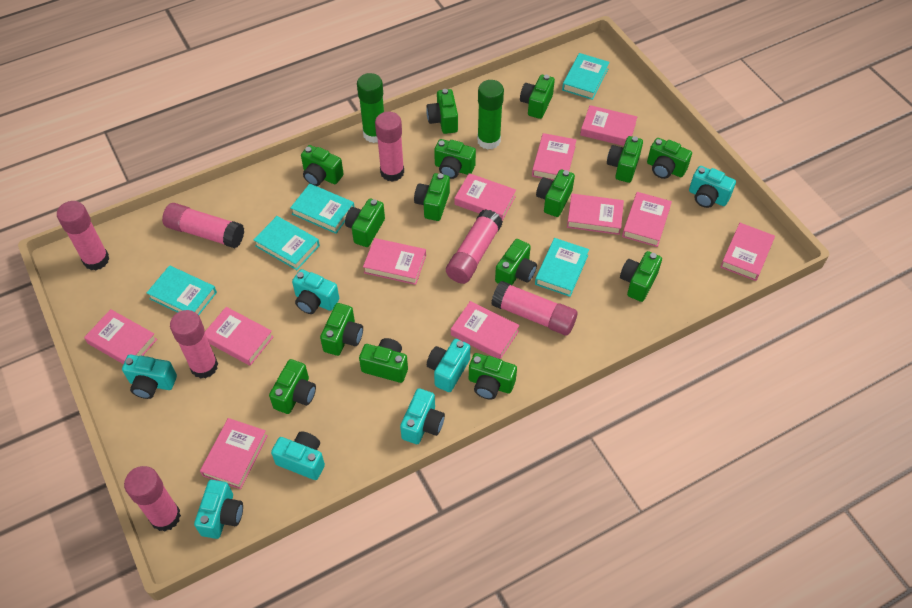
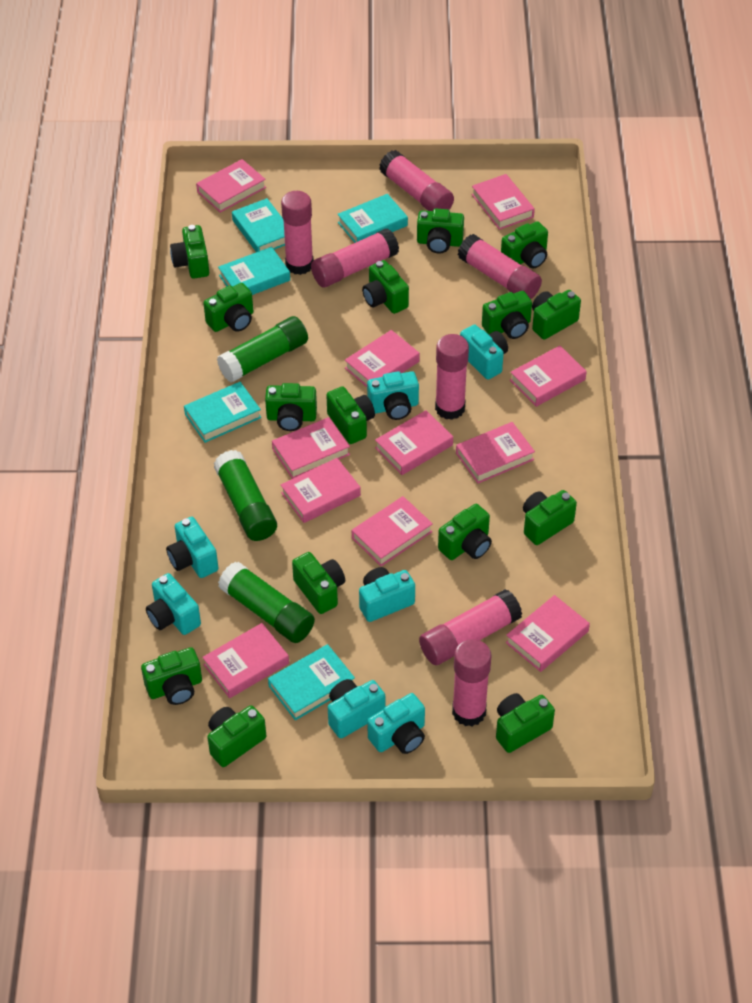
green glue stick: [357,73,384,143] [477,80,504,150] = 2 -> [214,450,277,541] [217,316,308,382] [218,561,315,643] = 3

